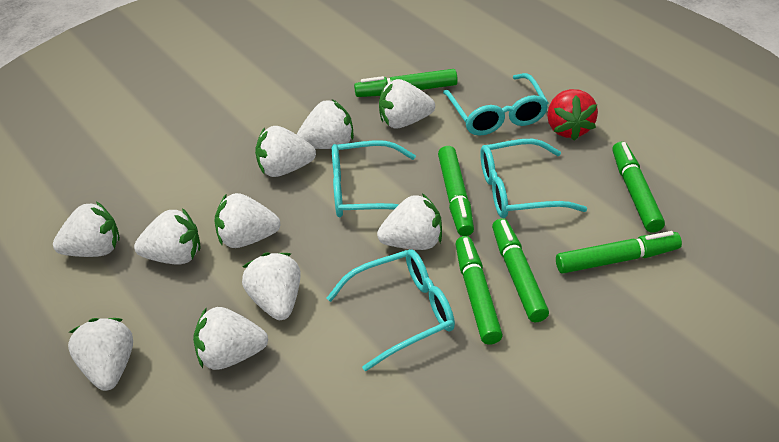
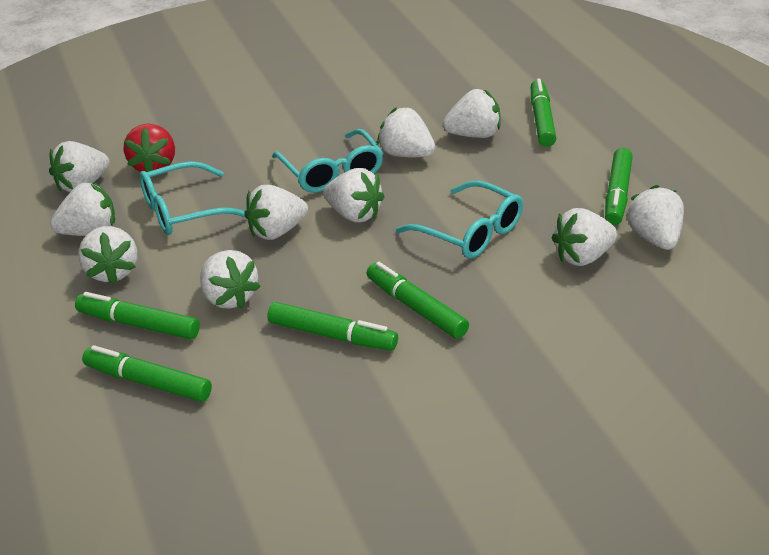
turquoise glasses: [327,249,455,372] [332,140,416,217] [443,73,549,136] [480,139,587,218] = 4 -> [139,161,245,235] [272,129,384,193] [396,181,523,258] = 3

